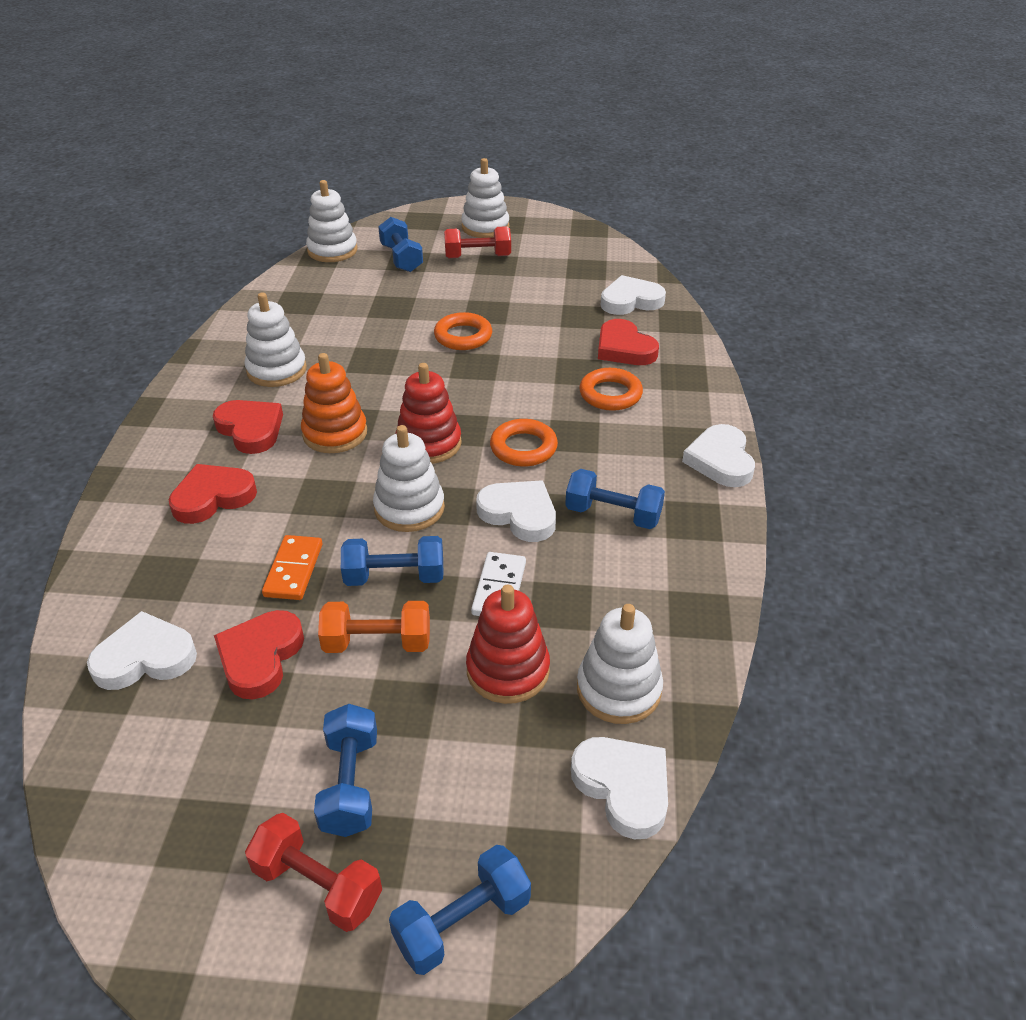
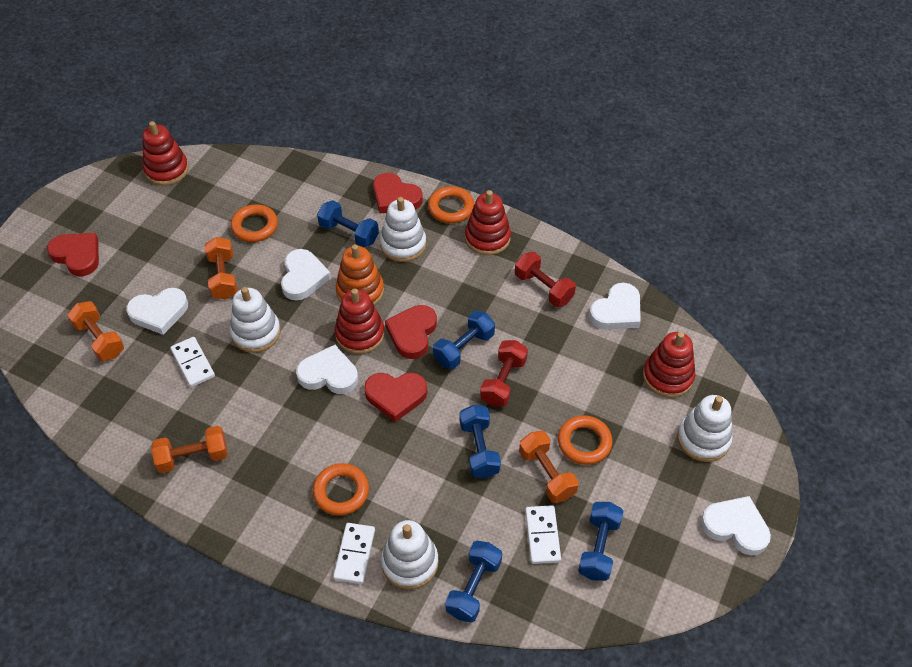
orange domino: [262,535,323,600] = 1 -> none = 0
orange dumbbell: [318,601,430,653] = 1 -> [67,301,124,361] [151,426,228,473] [204,237,238,300] [519,431,579,503] = 4
orange ring: [434,312,492,350] [490,419,558,467] [579,368,643,411] = 3 -> [230,204,278,242] [313,463,369,516] [428,186,474,223] [558,415,613,465] = 4
red stacking toy: [395,363,462,464] [466,585,550,704] = 2 -> [143,121,189,186] [335,288,385,354] [465,190,511,255] [643,332,695,398] = 4
white domino: [471,552,526,616] = 1 -> [170,337,215,387] [333,523,375,584] [525,505,561,564] = 3
white stacking toy: [244,292,307,387] [306,180,358,262] [373,425,445,532] [461,158,510,238] [577,604,663,724] = 5 -> [230,287,281,353] [380,197,426,262] [381,520,439,589] [677,395,733,462] = 4

